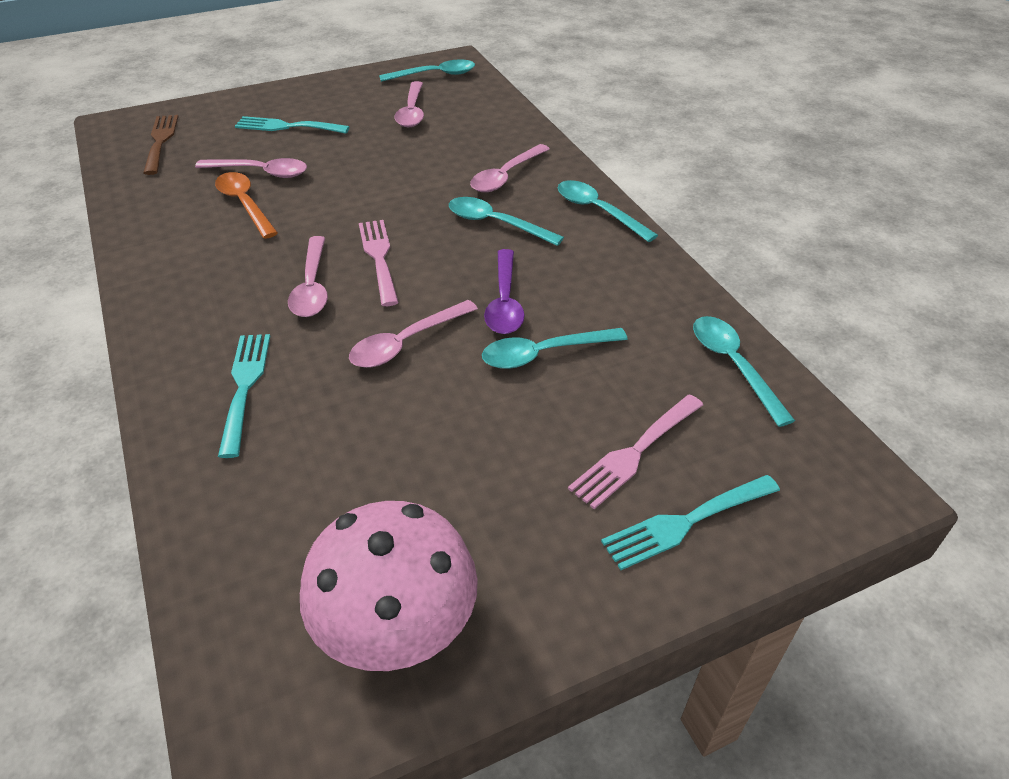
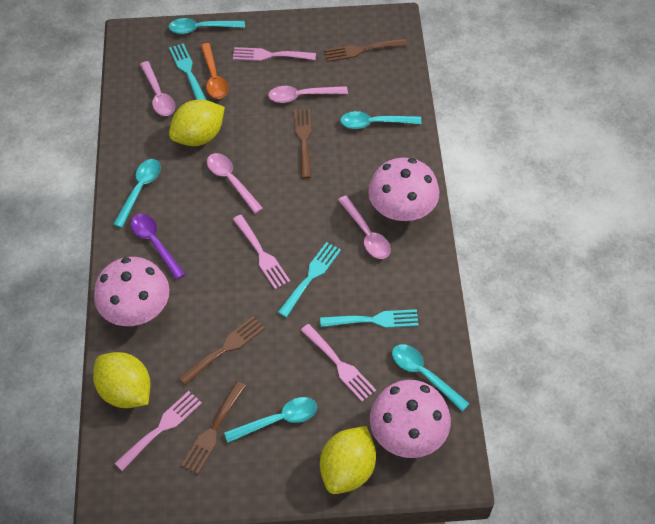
brown fork: [143,115,179,175] = 1 -> [179,316,265,385] [181,381,246,474] [294,108,312,178] [324,38,407,62] = 4
pink fork: [359,220,399,306] [568,394,703,509] = 2 -> [114,391,202,471] [233,47,316,61] [233,215,290,289] [301,324,376,402] = 4
pink mushroom: [300,501,478,671] = 1 -> [94,257,169,326] [368,158,440,221] [370,380,451,458] = 3
pink spoon: [195,158,307,178] [288,236,328,317] [349,300,478,368] [395,81,424,127] [470,144,550,192] = 5 -> [140,61,175,116] [207,153,263,214] [268,86,348,103] [338,196,391,259] = 4
yellow lemon: none = 0 -> [93,352,151,408] [169,99,225,146] [320,426,376,494] = 3

